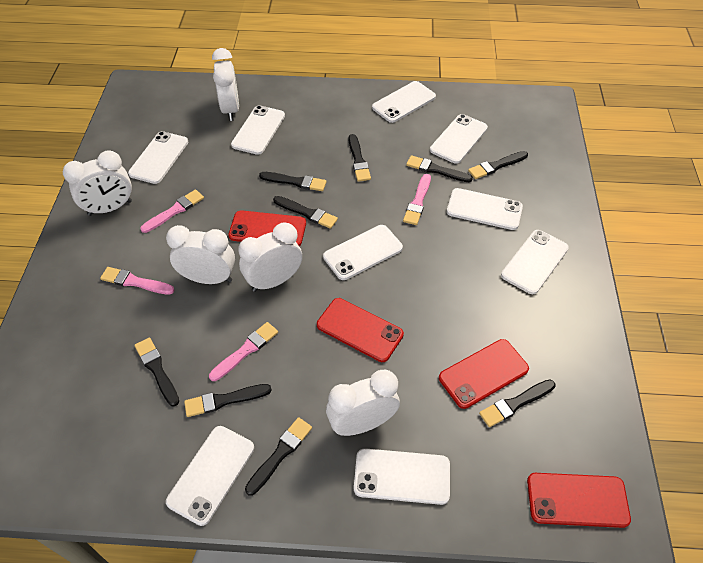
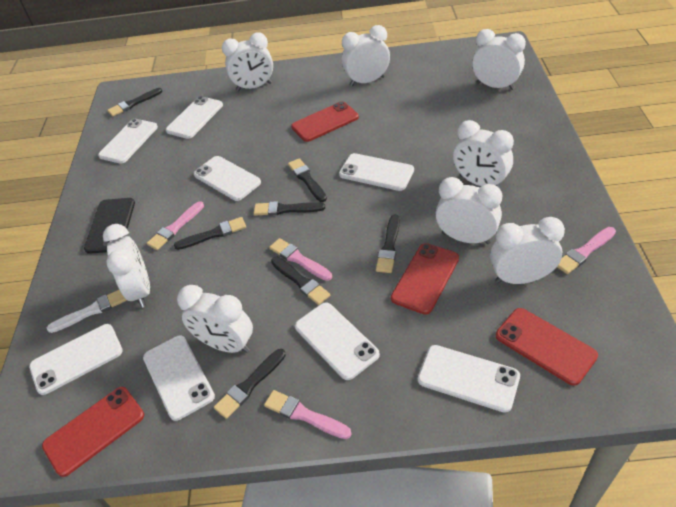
black brush: [135,337,179,407] [184,384,272,417] [245,417,312,496] [259,172,326,191] [273,196,338,229] [349,134,371,182] [406,155,473,182] [468,151,528,179] [479,380,555,427] = 9 -> [107,88,162,116] [174,217,246,250] [214,349,286,419] [254,201,325,216] [271,257,330,305] [288,158,327,202] [376,215,400,273] = 7
black phone: none = 0 -> [84,198,135,254] = 1
white brush: none = 0 -> [47,290,127,333] = 1
white clock: [63,150,132,216] [166,225,235,284] [212,48,239,121] [238,222,302,292] [326,370,400,436] = 5 -> [103,224,150,308] [177,285,253,353] [222,32,273,91] [342,25,390,86] [435,177,502,244] [453,120,514,190] [472,29,526,90] [490,217,565,284] = 8
white phone: [128,131,188,184] [166,426,254,526] [231,105,285,155] [323,225,403,280] [354,448,450,505] [372,81,436,123] [430,114,488,164] [447,188,523,230] [501,230,569,294] = 9 -> [29,324,123,395] [98,119,158,164] [143,335,215,421] [166,96,223,139] [194,156,261,201] [295,302,380,380] [339,153,414,191] [418,345,520,413] = 8

